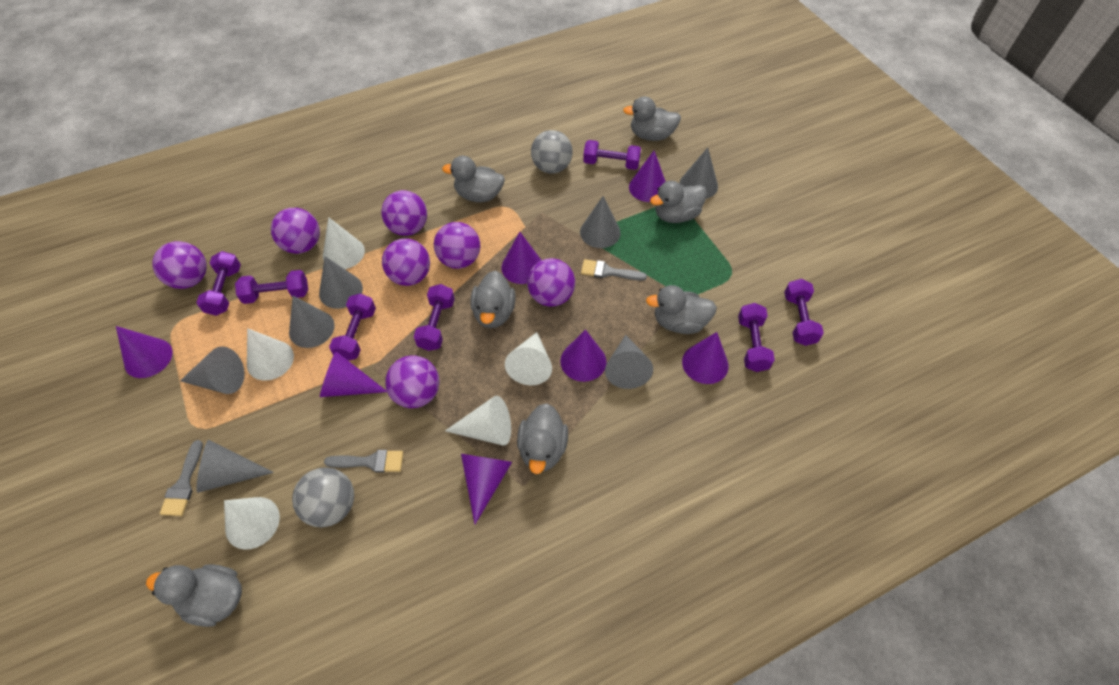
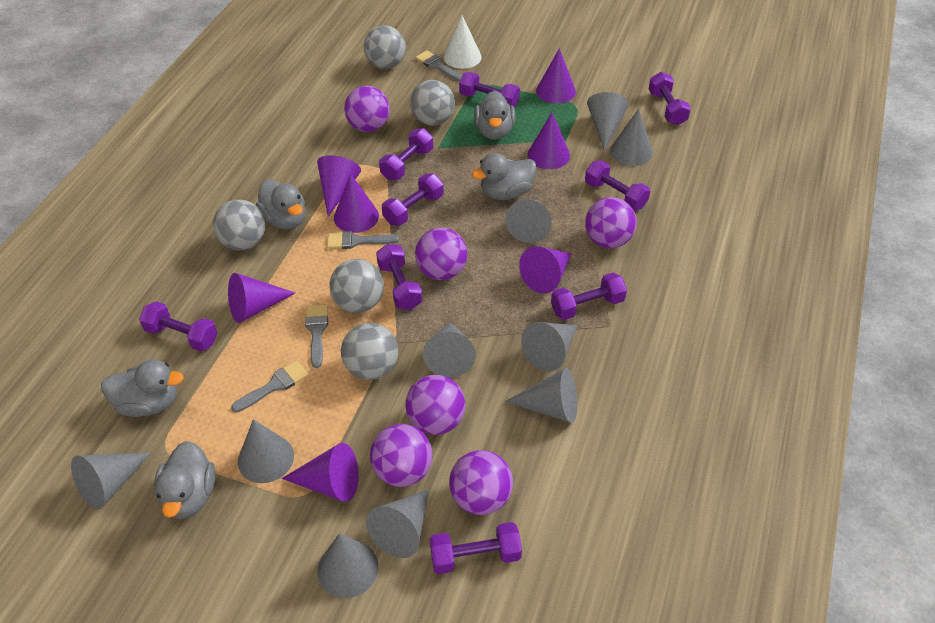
grey ball: [292,467,354,527] [531,130,573,174] = 2 -> [213,199,265,251] [329,259,384,313] [341,323,398,380] [364,25,406,69] [410,80,455,126] = 5
grey brush: [160,440,203,516] [324,450,403,473] [581,259,647,281] = 3 -> [231,361,308,412] [305,305,328,368] [327,231,399,249] [415,50,462,81] = 4
grey cone: [180,346,245,394] [197,440,274,493] [289,296,335,348] [319,256,363,309] [580,196,620,248] [605,335,653,389] [679,148,718,199] = 7 -> [71,452,152,510] [238,419,294,483] [317,533,378,598] [366,490,429,558] [423,322,476,377] [505,199,552,243] [505,368,577,423] [521,322,578,372] [587,92,629,150] [610,108,653,166] = 10
grey duck: [146,564,242,627] [442,156,505,202] [470,271,516,328] [517,403,568,474] [623,96,681,141] [646,285,717,334] [650,181,707,223] = 7 -> [101,359,184,417] [154,441,216,519] [256,179,306,229] [472,153,537,200] [474,90,516,140] = 5
purple ball: [152,241,207,289] [271,208,320,254] [381,190,427,236] [382,238,430,286] [385,355,439,408] [434,222,480,269] [527,258,575,307] = 7 -> [344,86,390,132] [370,424,433,487] [405,375,465,435] [415,228,467,280] [449,450,513,515] [585,197,637,248] = 6
purple dumbbell: [196,251,241,316] [235,270,308,304] [329,293,376,361] [414,284,455,351] [583,140,641,170] [738,303,775,372] [784,279,824,346] = 7 -> [139,301,217,351] [376,244,422,310] [379,128,433,180] [382,174,444,226] [429,522,522,574] [459,72,520,107] [551,273,627,320] [585,161,650,210] [649,72,691,125] = 9
white cone: [224,497,280,550] [247,328,294,381] [323,217,365,269] [445,396,511,446] [505,332,552,385] = 5 -> [444,15,482,69] = 1

